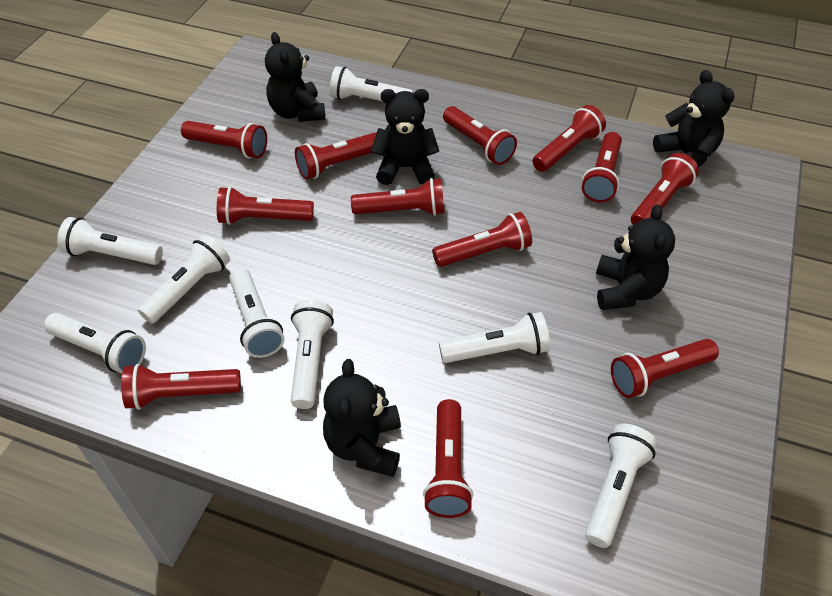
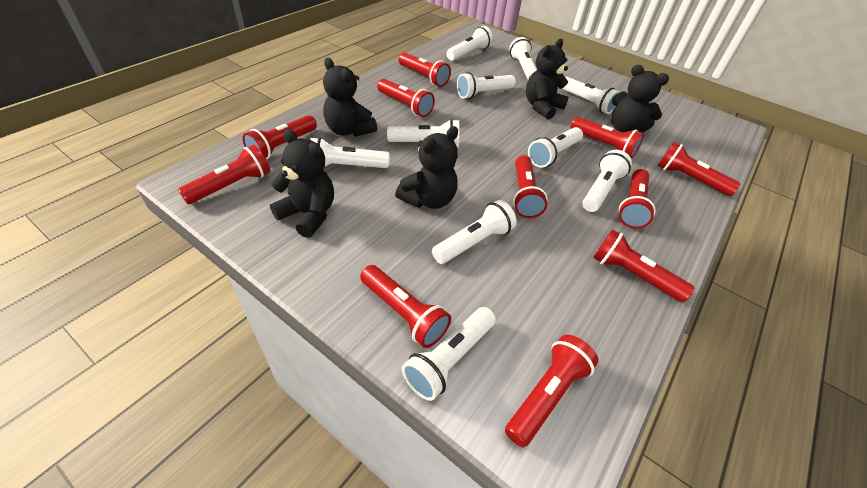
red flashlight: [121,364,241,410] [181,121,267,158] [217,187,314,225] [295,132,377,180] [351,178,444,216] [423,399,473,518] [432,212,532,267] [443,106,517,165] [532,105,606,172] [582,132,622,202] [611,339,719,398] [631,153,699,225] = 12 -> [178,145,270,204] [242,115,317,159] [360,265,451,348] [377,79,435,117] [398,53,451,87] [505,335,598,448] [513,155,548,218] [570,117,644,159] [593,229,694,302] [618,169,656,229] [657,142,741,196] = 11
white flashlight: [44,313,146,374] [57,217,163,265] [138,235,230,324] [229,268,285,358] [291,300,334,409] [330,66,413,101] [439,312,550,363] [585,424,657,548] = 8 -> [310,137,390,168] [387,119,459,148] [402,307,496,401] [432,200,517,264] [446,26,493,61] [457,72,516,99] [509,37,537,80] [528,127,583,168] [562,77,620,114] [582,150,632,212] = 10

